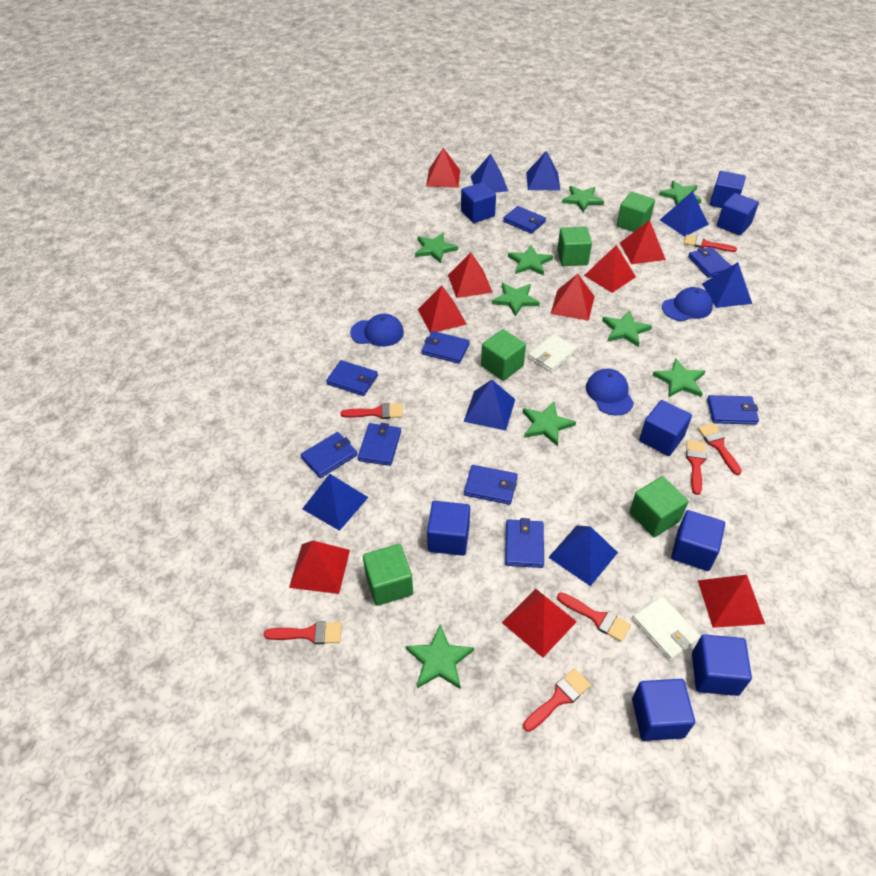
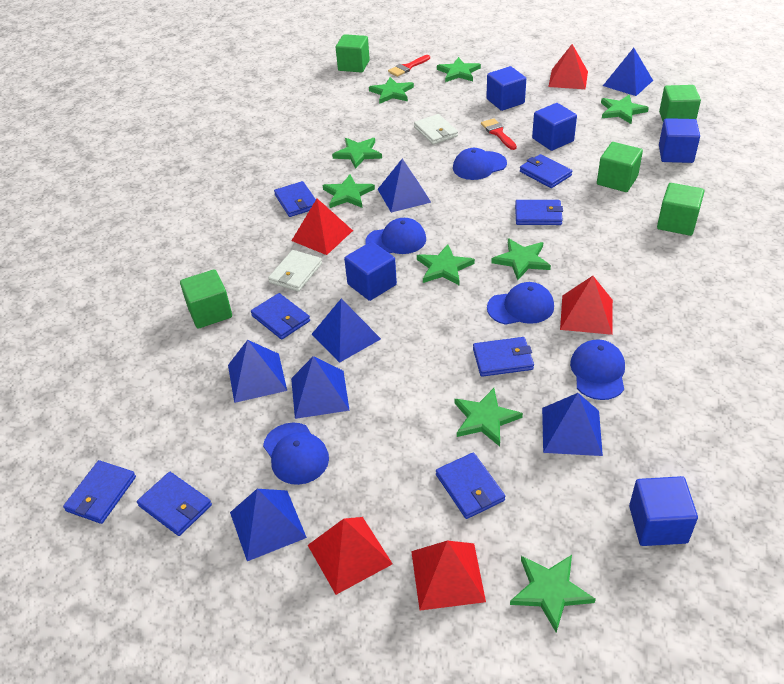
blue cap: [350,314,404,347] [586,369,634,416] [662,287,713,321] = 3 -> [263,423,329,485] [365,218,426,254] [453,148,507,180] [487,282,554,325] [570,339,625,400] = 5
blue cube: [427,501,470,556] [461,182,496,223] [632,679,695,741] [639,400,692,456] [671,510,725,571] [692,634,752,696] [710,171,746,208] [717,193,759,235] = 8 -> [344,242,397,301] [486,66,526,111] [532,103,577,151] [629,476,698,546] [659,118,700,163] = 5
blue wallet: [301,432,357,478] [326,360,378,396] [358,423,401,466] [421,331,470,364] [464,465,518,505] [503,206,546,234] [505,518,544,568] [688,247,731,278] [707,395,759,425] = 9 -> [63,460,136,524] [137,472,212,536] [251,293,310,340] [274,181,316,217] [436,453,505,519] [473,337,534,377] [515,200,563,225] [520,154,572,188] = 8
red brush: [264,621,342,644] [340,403,403,419] [523,668,591,732] [557,593,631,642] [684,235,737,252] [686,440,707,495] [698,423,742,475] = 7 -> [388,55,430,77] [481,118,517,150] = 2
red pyramid: [289,541,350,594] [418,286,467,333] [426,148,460,188] [448,253,493,298] [502,589,577,658] [551,274,595,321] [584,245,636,293] [620,220,666,264] [698,575,765,628] = 9 -> [291,198,353,255] [308,517,393,595] [411,541,486,611] [548,44,588,89] [560,276,613,335] = 5

